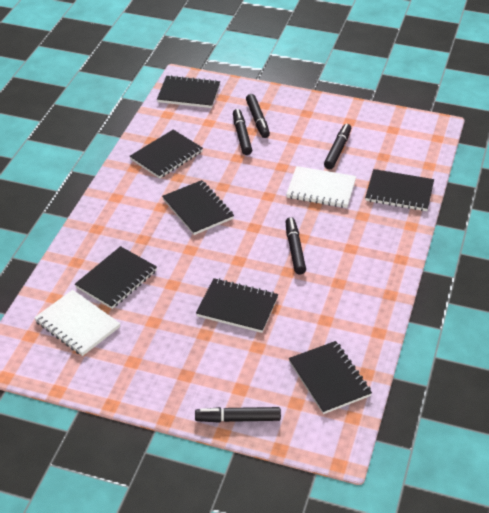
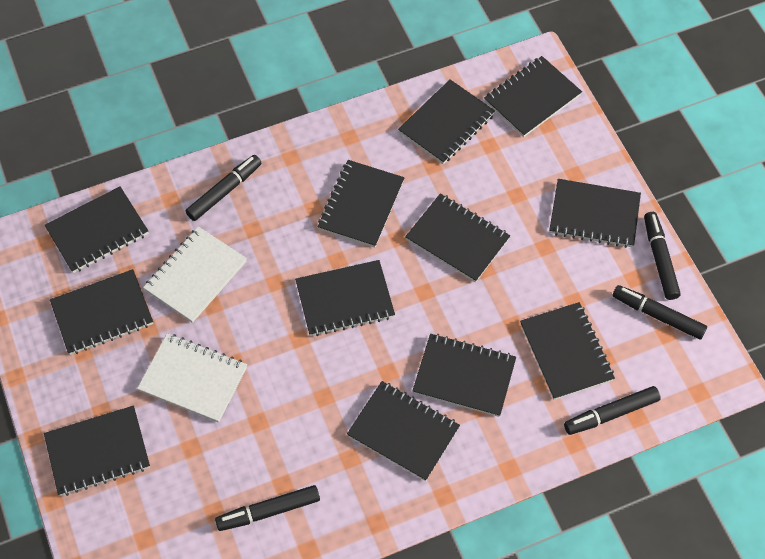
black notebook: [75,246,157,309] [130,130,203,179] [157,75,220,108] [162,180,234,235] [196,278,278,333] [289,341,372,414] [365,169,434,211] = 7 -> [44,406,150,496] [45,186,149,273] [50,269,153,355] [295,260,395,336] [318,160,404,248] [347,381,460,481] [398,79,495,164] [405,193,510,282] [412,334,516,417] [484,56,582,137] [520,302,615,400] [549,179,641,248] = 12

